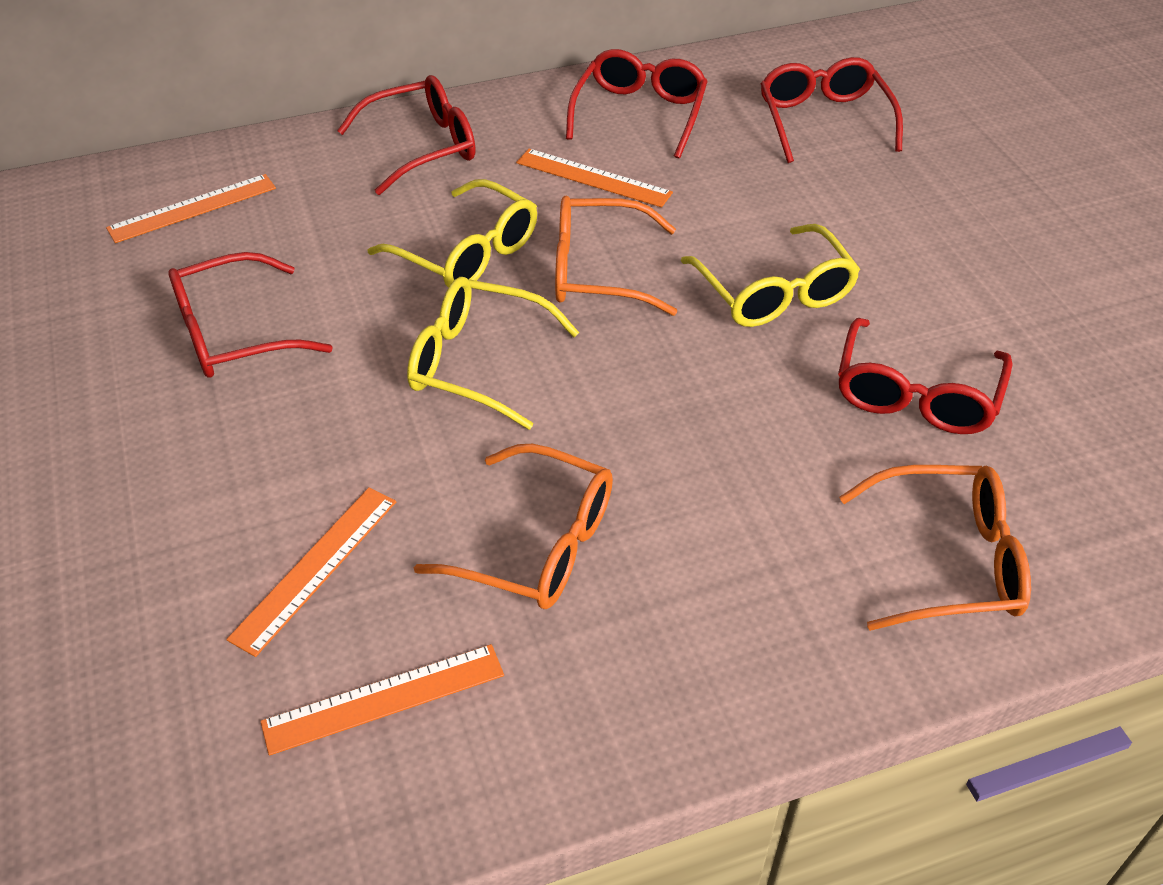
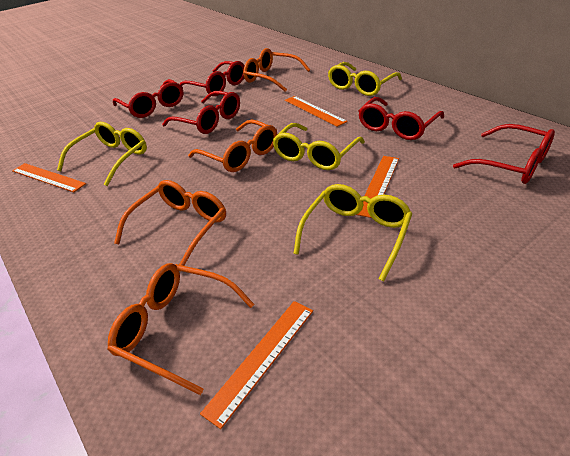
orange glasses: [414,444,613,609] [555,196,677,316] [839,465,1031,631] = 3 -> [108,263,254,395] [114,180,226,266] [188,120,277,172] [243,48,310,92] = 4
yellow glasses: [367,179,537,288] [407,277,579,430] [681,224,860,327] = 3 -> [57,122,147,186] [272,123,365,170] [293,184,412,281] [328,62,402,96] = 4

